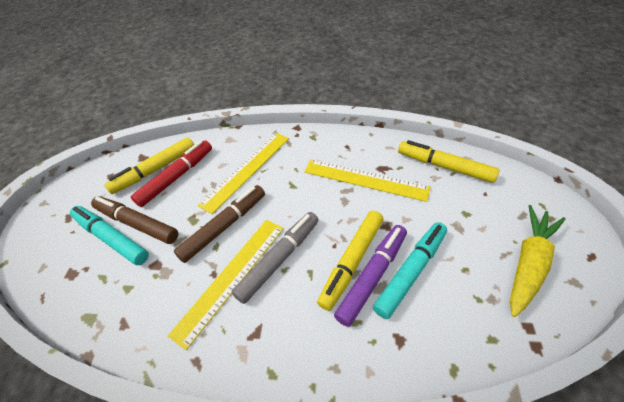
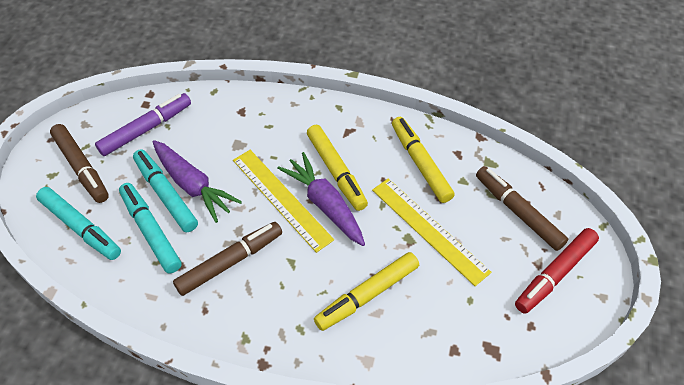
brown marker: [91,196,178,244] [174,185,265,263] = 2 -> [50,124,109,203] [173,222,282,296] [476,166,568,251] = 3
grey marker: [231,212,319,304] = 1 -> none = 0
purple carrot: none = 0 -> [153,140,242,223] [277,152,365,246] = 2
turquoise marker: [70,206,149,265] [373,222,447,319] = 2 -> [36,187,121,260] [119,183,182,274] [133,149,198,232] = 3
yellow carrot: [510,205,566,317] = 1 -> none = 0
yellow ruler: [168,220,284,350] [198,132,289,214] [304,159,431,202] = 3 -> [233,150,334,253] [372,178,491,286] = 2

